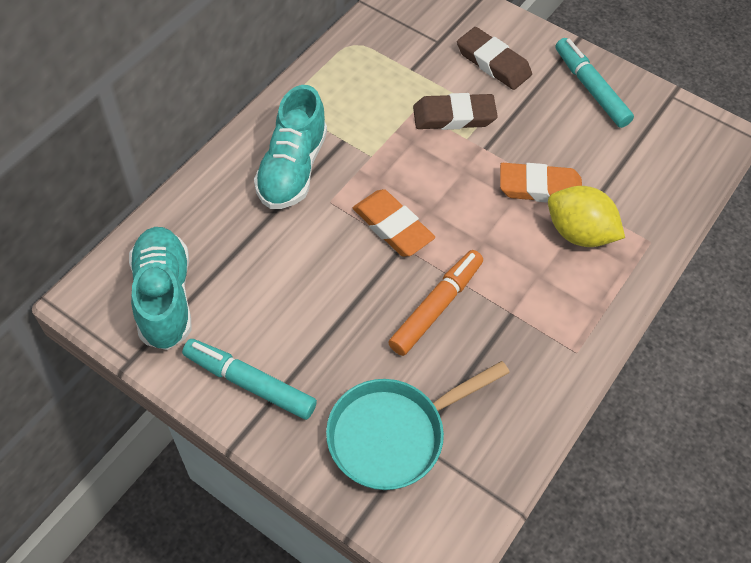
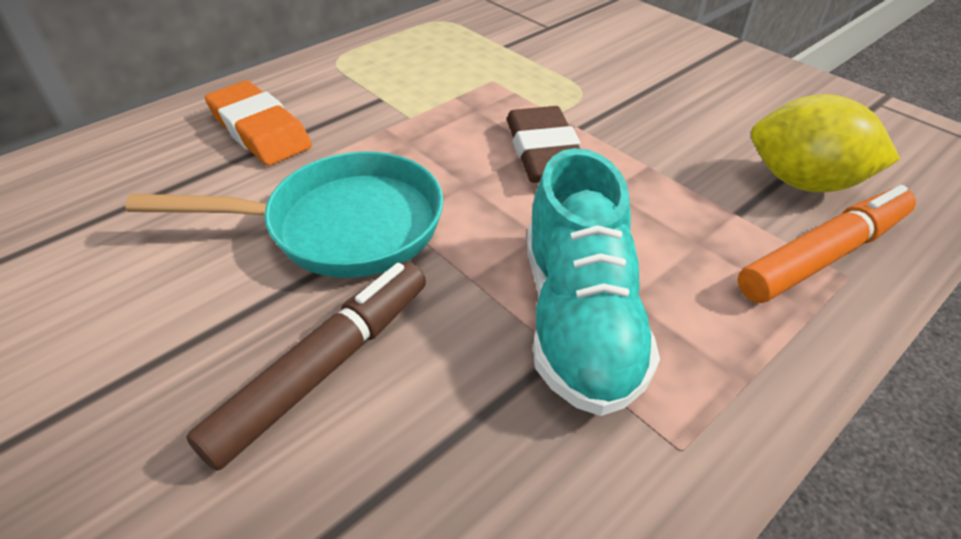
brown eraser: [413,93,498,130] [457,27,532,90] = 2 -> [507,106,581,183] = 1
brown marker: none = 0 -> [186,261,426,471] = 1
orange eraser: [353,189,435,256] [500,163,582,203] = 2 -> [205,81,312,166] = 1
turquoise marker: [182,339,317,420] [555,38,634,128] = 2 -> none = 0
turquoise shoe: [129,227,192,350] [254,85,327,209] = 2 -> [527,148,660,416] = 1

